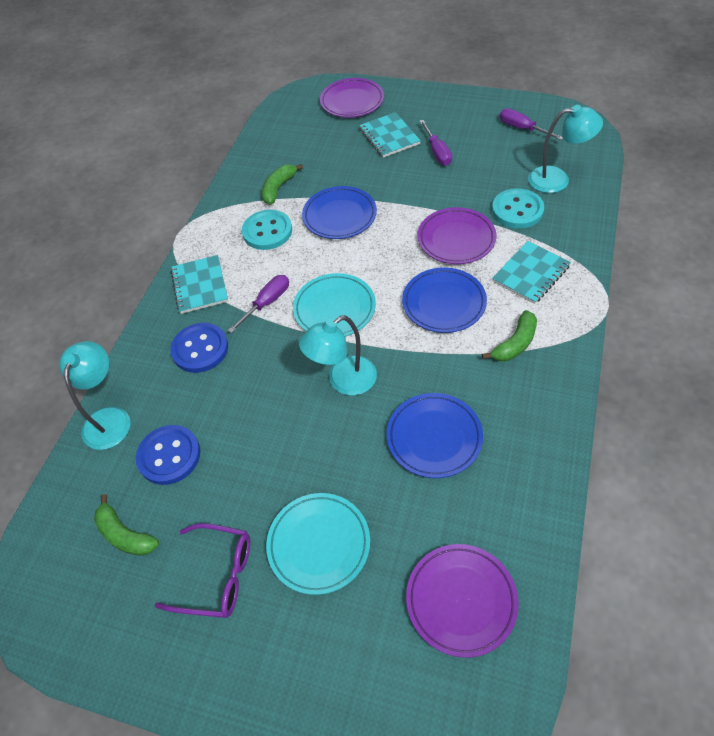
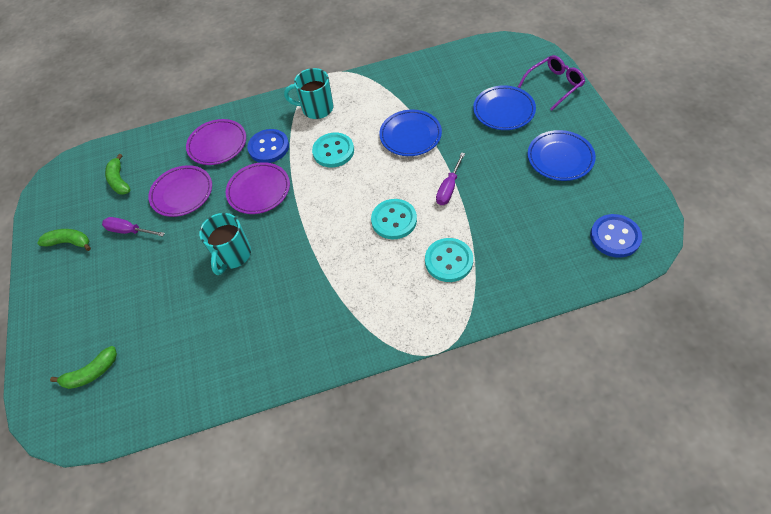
purple screwdriver: [228,275,289,333] [420,120,452,165] [500,108,563,140] = 3 -> [102,217,165,237] [436,152,465,205] = 2
turquoise button: [242,210,292,250] [492,188,544,229] = 2 -> [312,133,354,168] [371,199,417,239] [425,238,473,282] = 3
turquoise lamp: [60,341,131,450] [299,315,377,395] [528,105,603,193] = 3 -> none = 0
turquoise mug: none = 0 -> [199,213,251,275] [284,68,333,119] = 2
turquoise notebook: [171,255,228,314] [359,112,421,158] [492,241,571,304] = 3 -> none = 0
turquoise plate: [266,493,370,595] [293,273,376,337] = 2 -> none = 0

